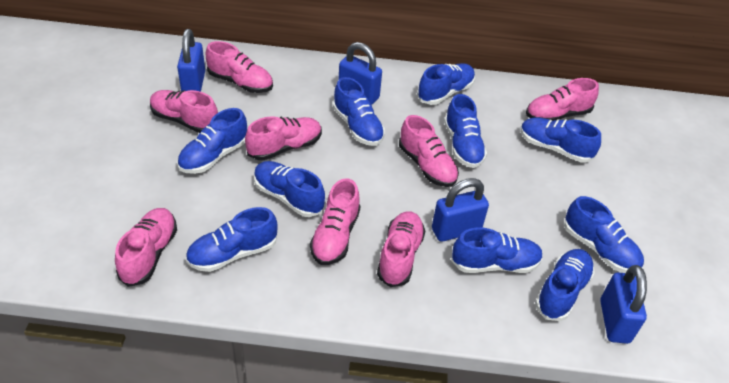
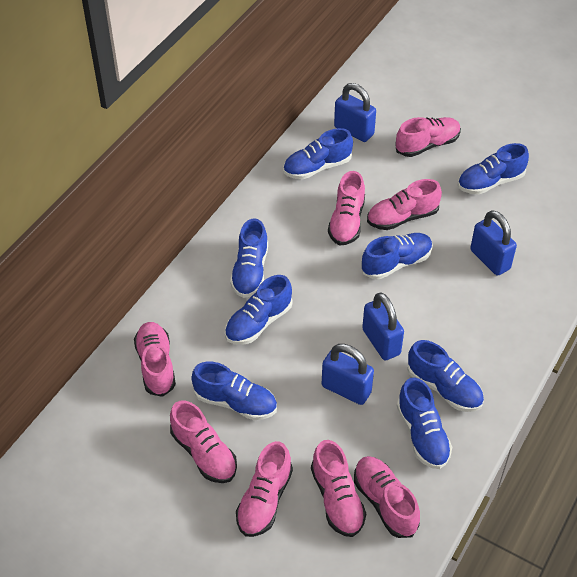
blue shoe: [177,108,247,174] [186,207,278,272] [254,161,325,217] [333,77,385,146] [417,63,475,105] [444,94,487,168] [451,227,543,273] [520,117,601,162] [535,249,595,321] [564,196,644,273] = 10 -> [191,361,277,420] [225,275,293,345] [230,218,268,298] [283,128,353,179] [361,233,433,280] [397,377,452,469] [407,340,484,412] [458,143,529,195] = 8

